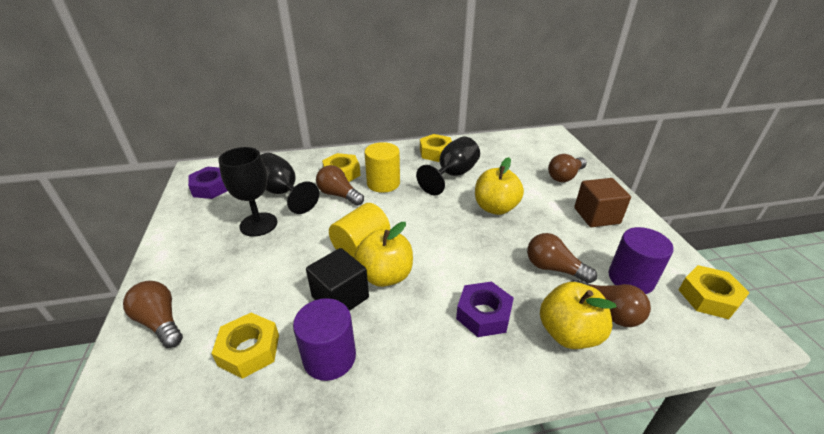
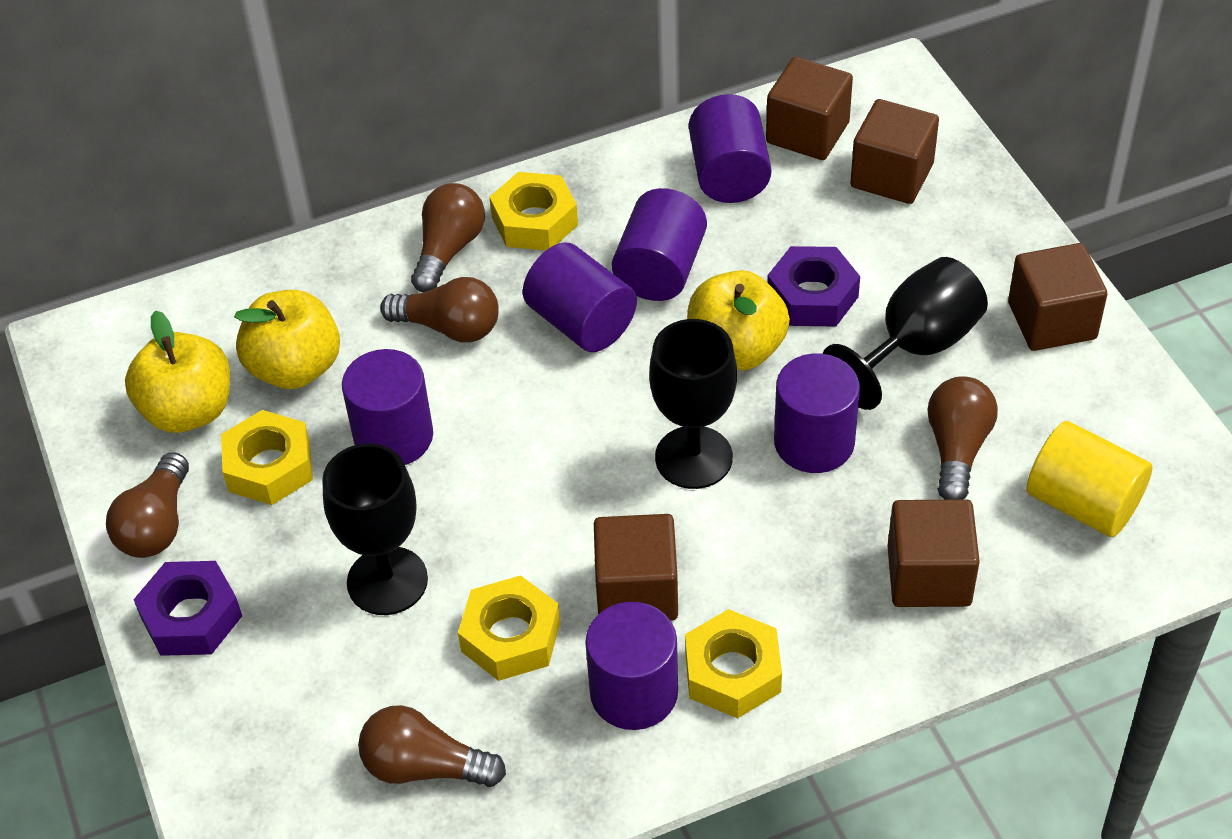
black cube: [306,248,369,311] = 1 -> none = 0
brown cube: [574,178,631,227] = 1 -> [594,514,678,621] [766,57,853,160] [850,99,939,204] [887,499,980,607] [1008,243,1107,351] = 5
purple cylinder: [293,298,356,381] [608,227,674,294] = 2 -> [342,349,433,465] [523,242,637,352] [585,602,678,730] [612,188,707,301] [689,94,771,203] [774,353,860,473] = 6
yellow cylinder: [329,203,390,258] [364,142,400,193] = 2 -> [1027,421,1152,537] = 1

